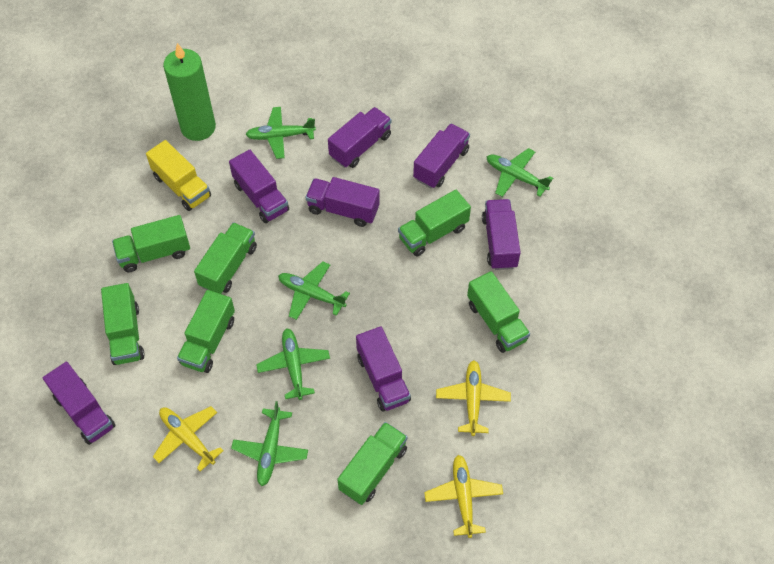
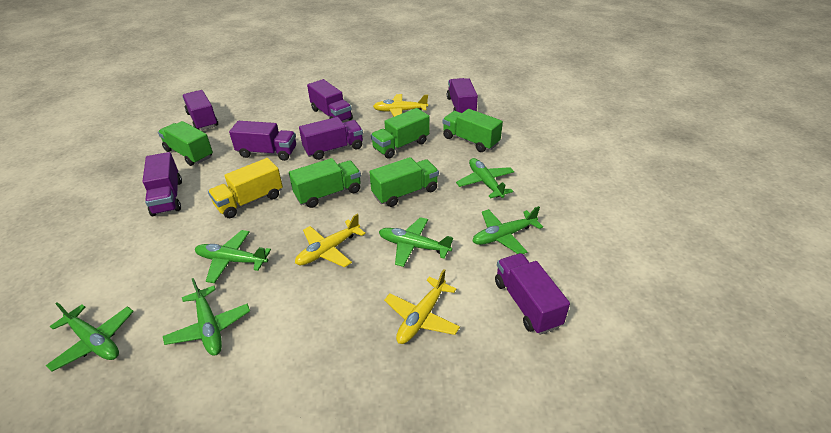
green candle: [163,43,216,141] = 1 -> none = 0
green plane: [231,401,308,486] [245,107,316,159] [256,328,330,400] [278,261,350,320] [486,148,553,197] = 5 -> [46,302,134,372] [163,278,250,356] [195,230,271,283] [379,217,453,267] [456,158,514,198] [472,206,543,254] = 6
green truck: [101,283,145,365] [112,215,190,272] [177,290,235,373] [194,222,257,294] [337,422,407,505] [398,190,471,257] [467,271,530,353] = 7 -> [158,121,213,166] [289,158,361,208] [370,157,439,207] [371,108,430,159] [443,109,503,152] = 5

